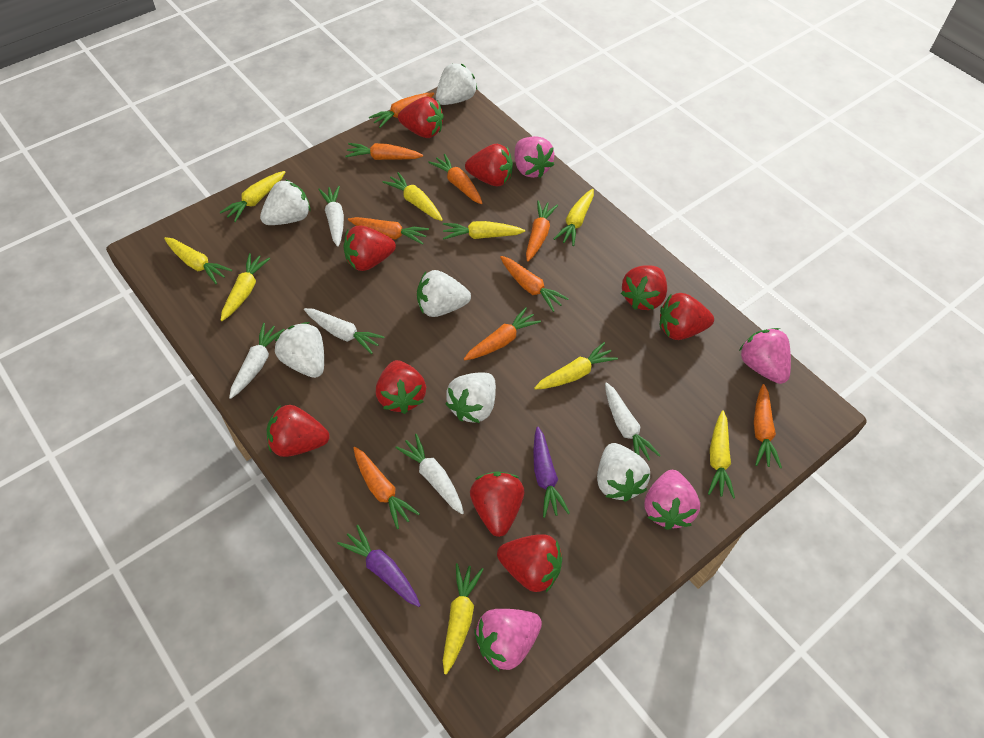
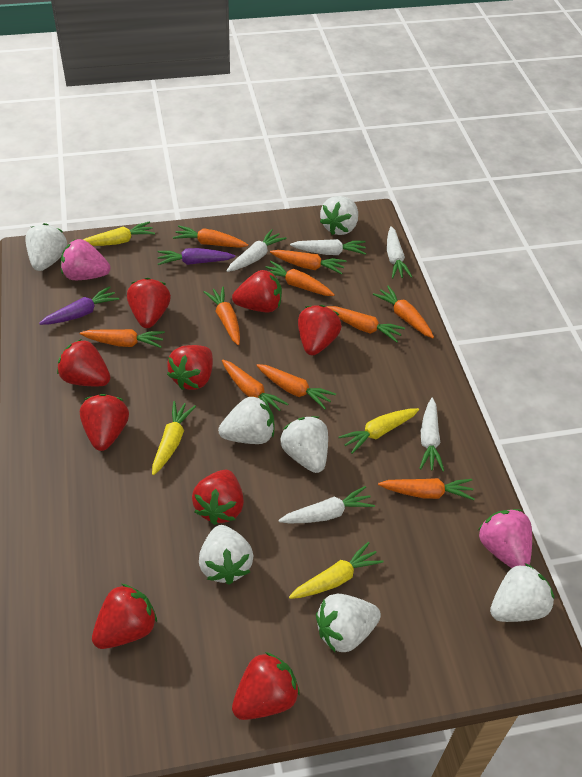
orange carrot: [345,143,423,160] [348,217,429,245] [353,447,420,529] [369,93,434,128] [428,154,483,204] [464,307,541,361] [500,256,569,312] [526,200,558,262] [754,384,782,468] = 9 -> [80,329,165,348] [173,225,248,248] [204,286,240,345] [222,360,288,411] [256,364,336,409] [265,261,335,296] [270,250,346,274] [327,306,405,342] [373,286,434,338] [378,478,475,500] = 10
pink strawberry: [474,609,542,671] [515,136,555,178] [644,470,700,530] [739,328,791,384] = 4 -> [61,239,111,280] [478,509,532,568] = 2
white strawberry: [260,179,311,225] [275,322,324,378] [417,270,471,317] [436,63,477,105] [445,373,496,423] [597,443,650,502] = 6 -> [25,223,67,271] [199,525,254,585] [218,396,275,444] [281,416,328,473] [316,594,381,652] [320,196,358,235] [490,563,554,622] = 7
yellow carrot: [164,237,232,284] [220,171,285,222] [221,253,270,321] [383,172,443,221] [443,221,525,240] [443,563,484,674] [534,342,618,390] [554,189,594,246] [708,411,735,498] = 9 -> [83,221,155,246] [152,401,196,475] [289,542,383,599] [339,408,419,454] = 4

